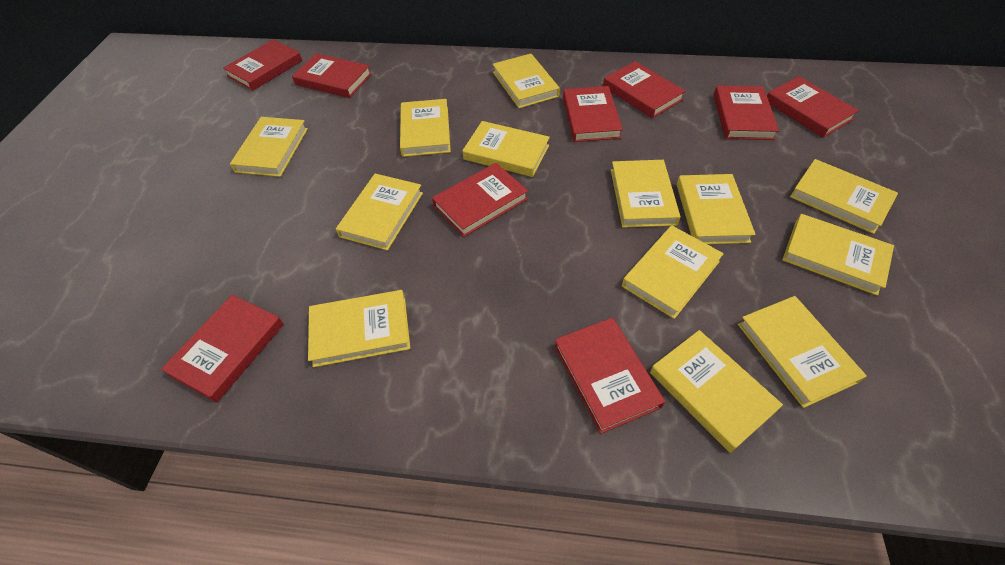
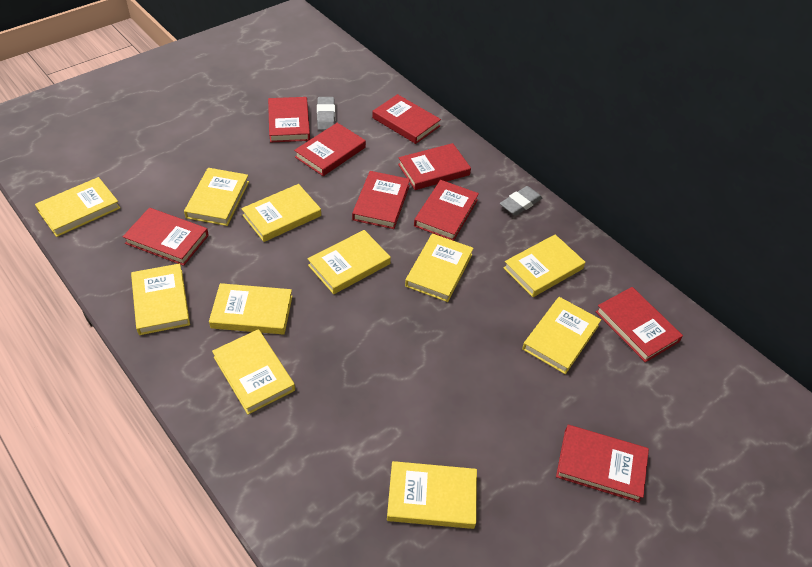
grey eraser: none = 0 -> [317,97,335,130] [500,186,542,216] = 2
yellow book: [230,117,308,177] [308,290,410,367] [336,174,423,251] [400,99,451,157] [463,121,550,177] [493,54,560,108] [611,160,680,228] [622,225,724,319] [650,330,783,453] [677,174,756,244] [738,296,866,408] [782,214,894,296] [790,159,898,234] = 13 -> [35,177,120,237] [131,264,190,335] [184,168,249,226] [209,283,292,334] [212,329,295,415] [241,184,321,242] [308,230,391,294] [387,461,477,529] [405,233,474,302] [503,234,585,297] [522,297,601,374] = 11

